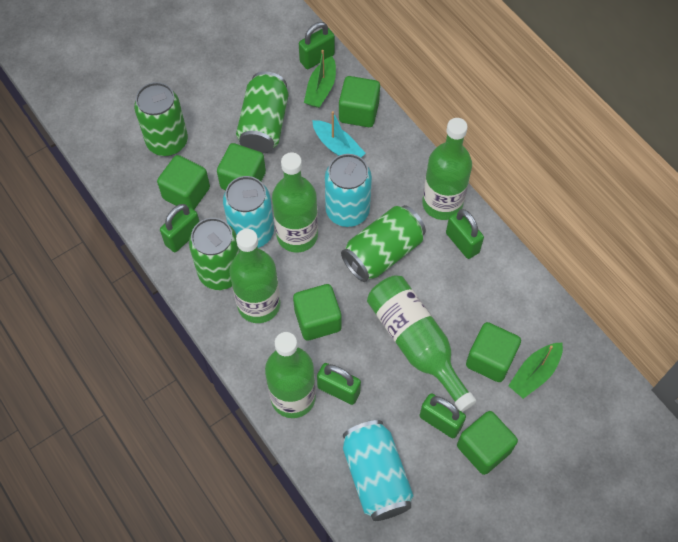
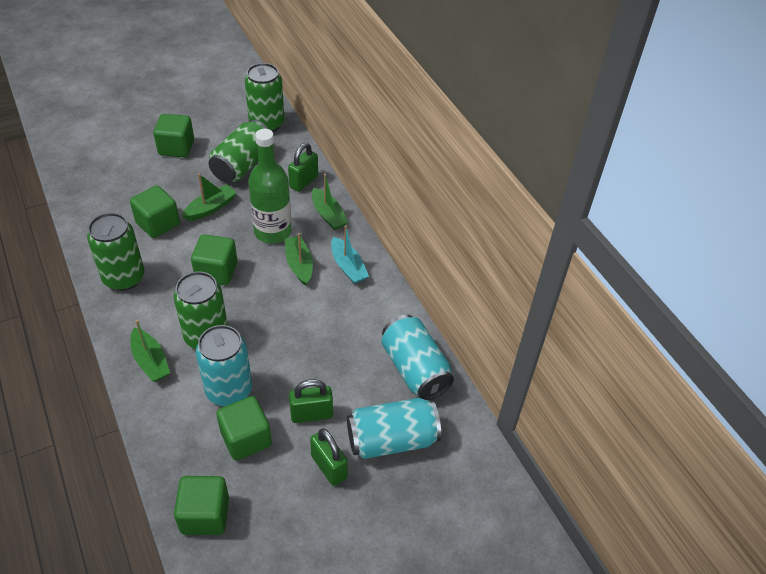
green boat: [304,50,336,108] [508,343,563,399] = 2 -> [131,320,170,382] [182,174,237,221] [285,233,313,286] [312,174,348,230] = 4
green bottle: [229,229,280,323] [265,332,316,418] [272,152,318,253] [367,275,476,412] [422,118,472,220] = 5 -> [248,129,292,243] = 1
green cube: [157,155,210,209] [217,143,266,190] [293,284,341,341] [339,76,380,127] [457,411,518,475] [466,322,521,382] = 6 -> [130,185,180,238] [153,114,194,157] [174,476,229,535] [191,234,237,285] [217,396,272,460] = 5
green padlock: [160,204,200,252] [299,22,335,69] [317,363,361,405] [419,393,466,438] [446,209,484,259] = 5 -> [288,143,318,192] [289,379,333,423] [310,429,348,486] = 3

